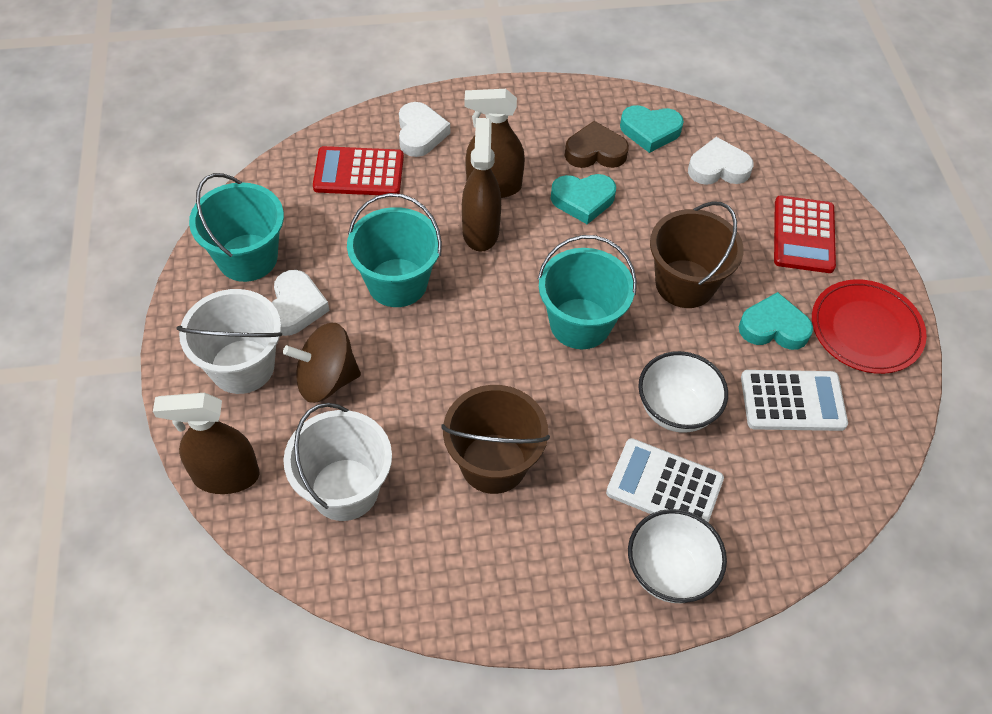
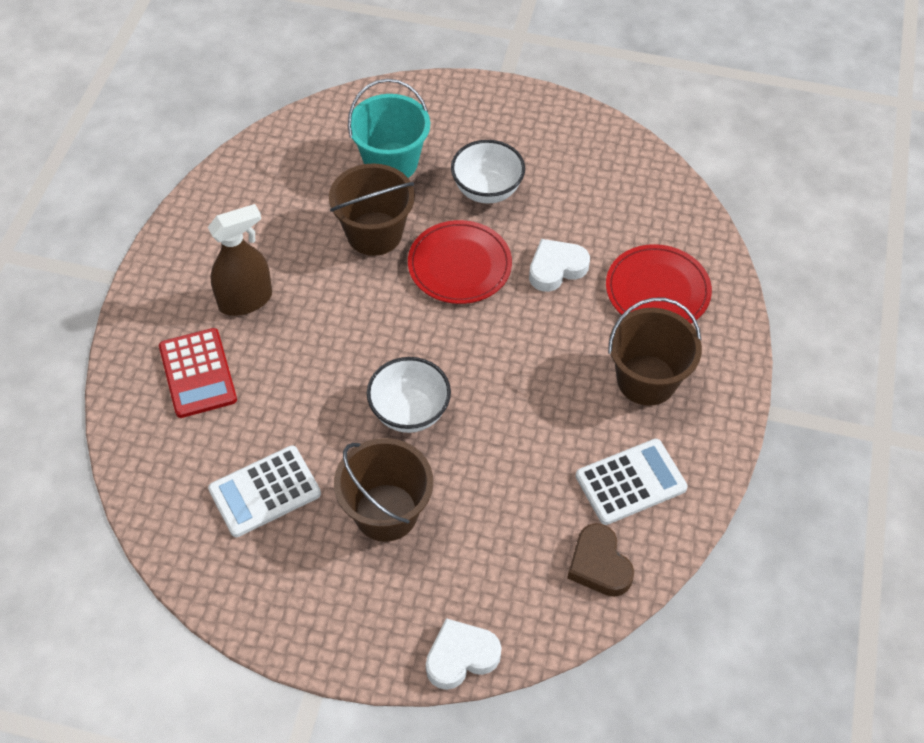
brown bucket: [441,385,550,494] [650,201,744,308] = 2 -> [329,163,415,256] [334,438,433,542] [608,298,702,406] = 3
brown spinning top: [283,323,361,403] = 1 -> none = 0
brown spray bottle: [153,393,260,494] [462,118,501,252] [464,89,525,198] = 3 -> [208,204,272,316] = 1
red calculator: [313,146,404,195] [774,196,836,273] = 2 -> [159,328,237,418] = 1
red plate: [812,279,927,374] = 1 -> [408,220,512,304] [606,244,712,324] = 2
turquoise bucket: [189,173,284,282] [347,193,442,307] [538,235,637,349] = 3 -> [348,79,430,178] = 1
turquoise heart: [551,174,616,224] [620,105,684,153] [739,292,813,350] = 3 -> none = 0
white bucket: [177,289,282,394] [283,403,392,521] = 2 -> none = 0
white heart: [271,270,329,336] [399,102,450,157] [688,137,754,185] = 3 -> [426,618,502,690] [529,239,590,292] = 2

